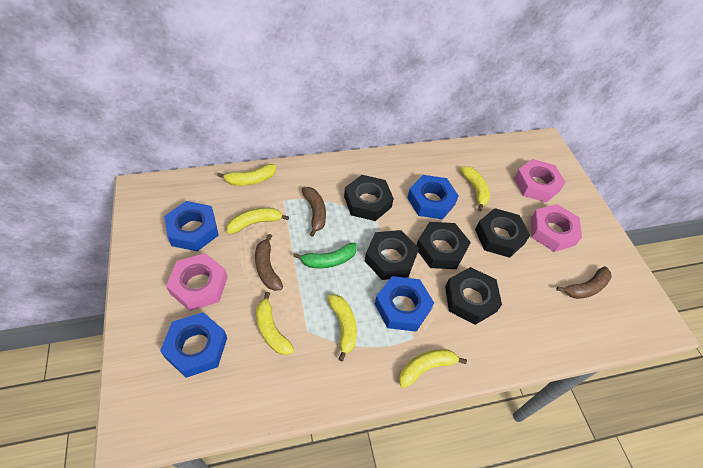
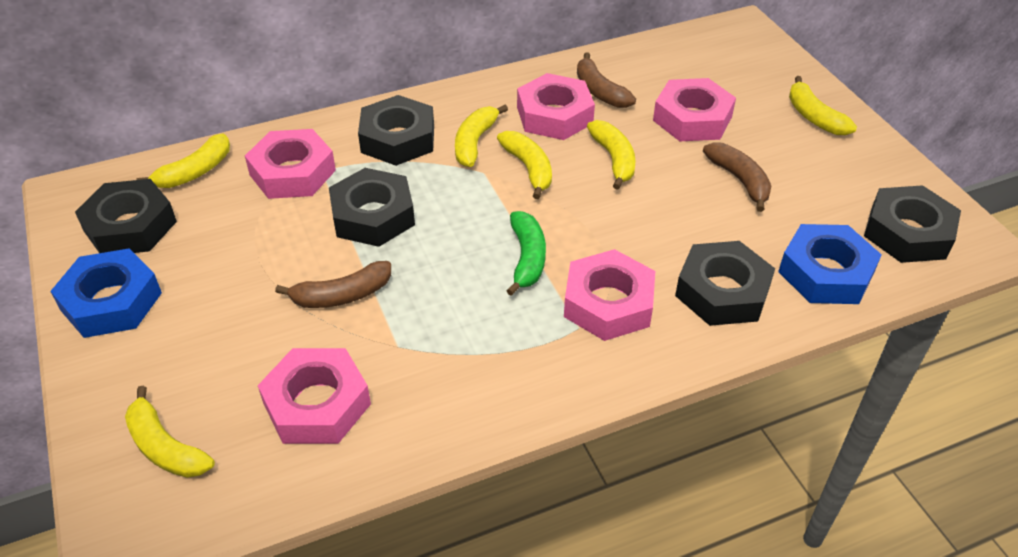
blue nut: [160,312,227,378] [164,201,219,251] [375,276,434,332] [407,175,459,219] = 4 -> [50,248,162,338] [778,224,882,304] = 2
pink nut: [166,253,228,311] [514,159,566,203] [531,204,582,252] = 3 -> [245,129,336,199] [258,348,371,444] [517,73,595,140] [564,249,655,341] [653,78,736,141] = 5

